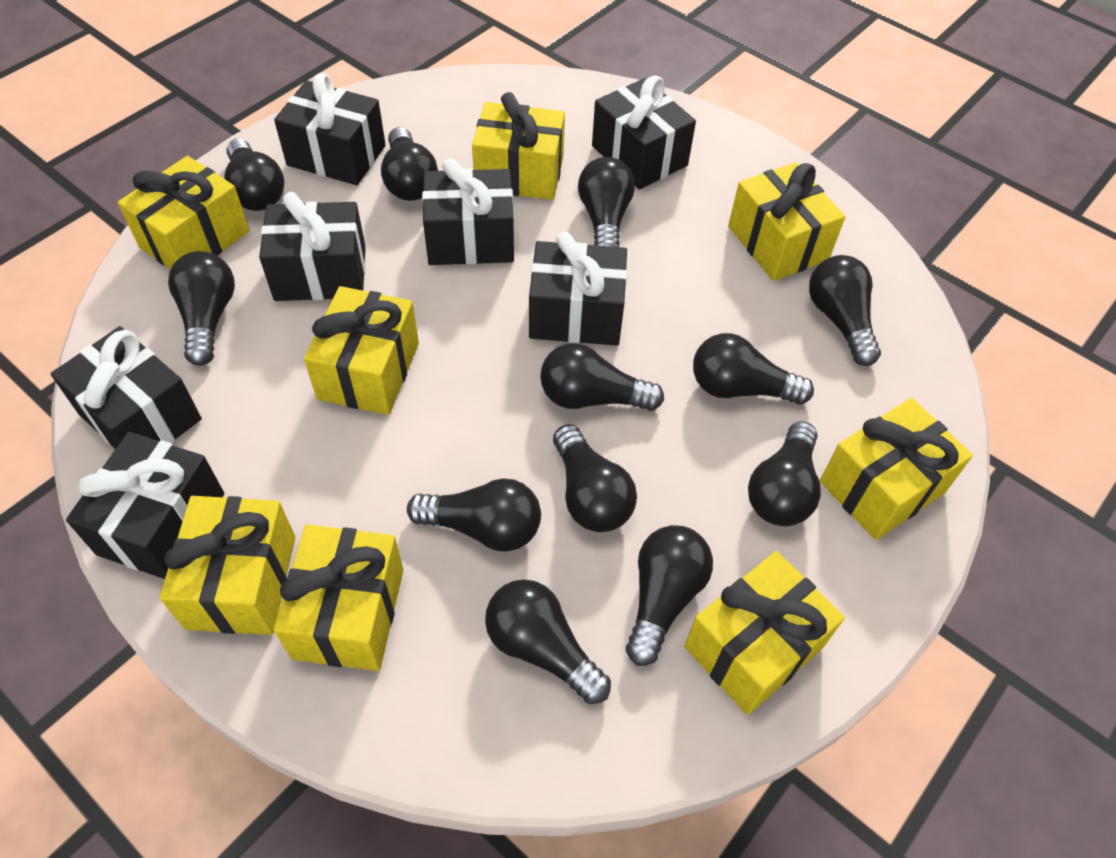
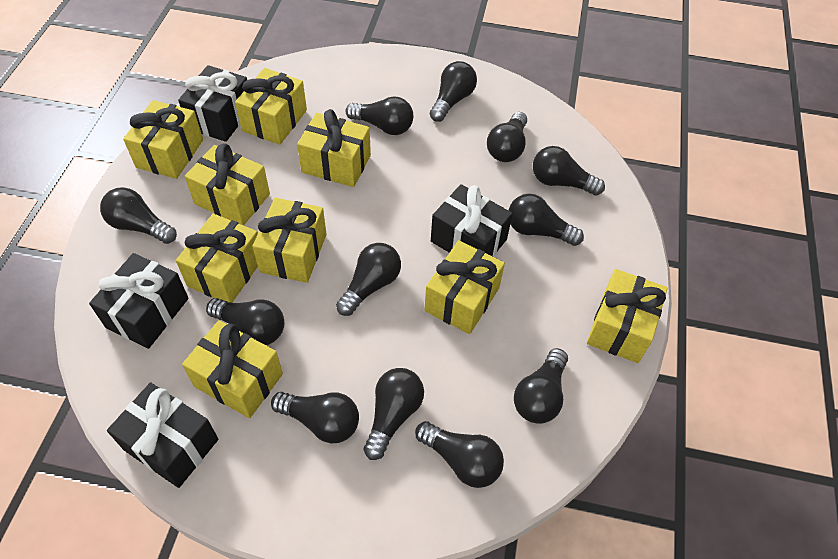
black gift: [51,326,202,449] [66,432,224,579] [259,192,366,301] [274,73,386,185] [422,158,514,265] [529,232,627,345] [592,76,696,190] = 7 -> [89,253,189,349] [107,382,218,488] [178,65,247,142] [431,184,513,257] = 4
yellow gift: [118,156,250,269] [160,496,295,635] [274,524,403,671] [304,286,419,415] [472,92,565,200] [684,551,845,715] [728,162,845,281] [820,398,973,540] = 8 -> [123,100,203,179] [176,214,258,303] [182,320,283,418] [185,143,270,226] [235,68,307,145] [252,198,327,283] [297,109,371,187] [424,240,505,334] [587,269,668,363] = 9

